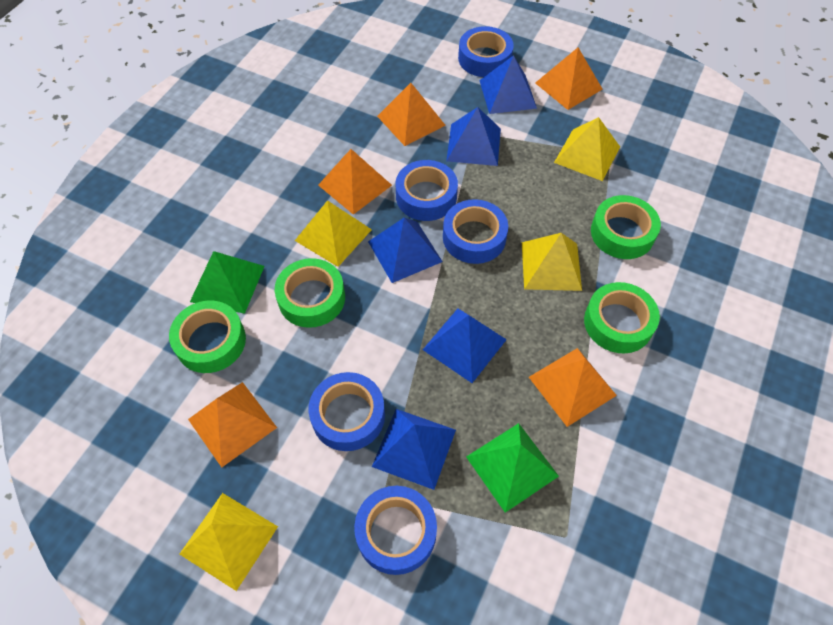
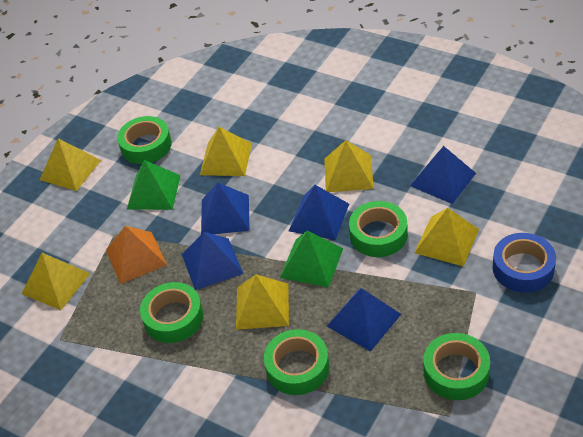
blue tape: [309,372,385,451] [354,486,437,575] [396,160,458,221] [443,199,508,264] [458,26,514,77] = 5 -> [493,233,556,293] = 1
green tape: [169,301,246,373] [275,258,345,328] [584,282,660,353] [591,195,661,259] = 4 -> [117,116,172,164] [140,282,204,343] [264,329,329,395] [349,201,408,257] [423,333,490,400] = 5
orange pyramid: [188,382,277,468] [318,149,392,215] [377,83,446,146] [529,348,617,427] [536,48,602,110] = 5 -> [106,226,167,284] = 1
yellow pyramid: [180,493,278,591] [295,200,372,267] [522,233,582,291] [554,117,620,181] = 4 -> [22,253,91,310] [40,138,101,191] [200,127,252,176] [236,275,289,330] [324,140,374,192] [414,208,479,267] = 6

